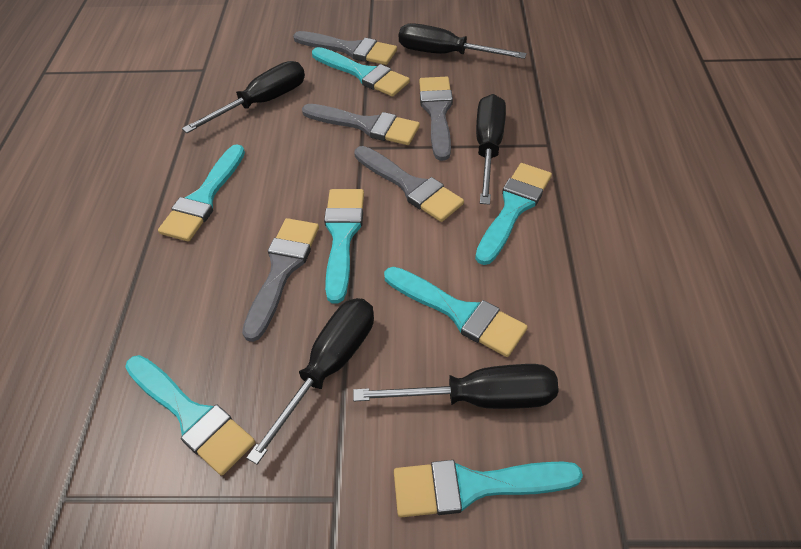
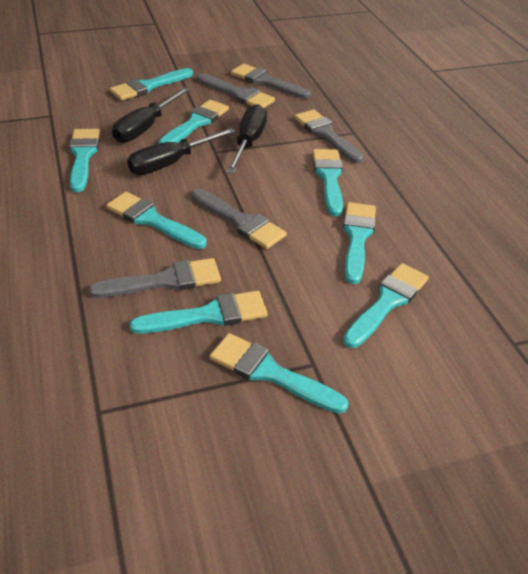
black screwdriver: [182,61,305,133] [246,298,374,464] [353,364,559,409] [399,23,527,59] [476,94,506,205] = 5 -> [112,87,190,143] [127,128,236,175] [226,104,267,174] = 3
turquoise brush: [125,355,255,476] [158,144,245,241] [312,47,410,97] [324,189,364,304] [384,267,528,357] [394,460,583,517] [475,163,552,265] = 7 -> [69,129,100,192] [106,192,207,249] [110,68,193,100] [130,291,268,334] [158,100,229,144] [210,333,349,414] [312,149,343,216] [343,202,376,284] [343,263,429,348] = 9

